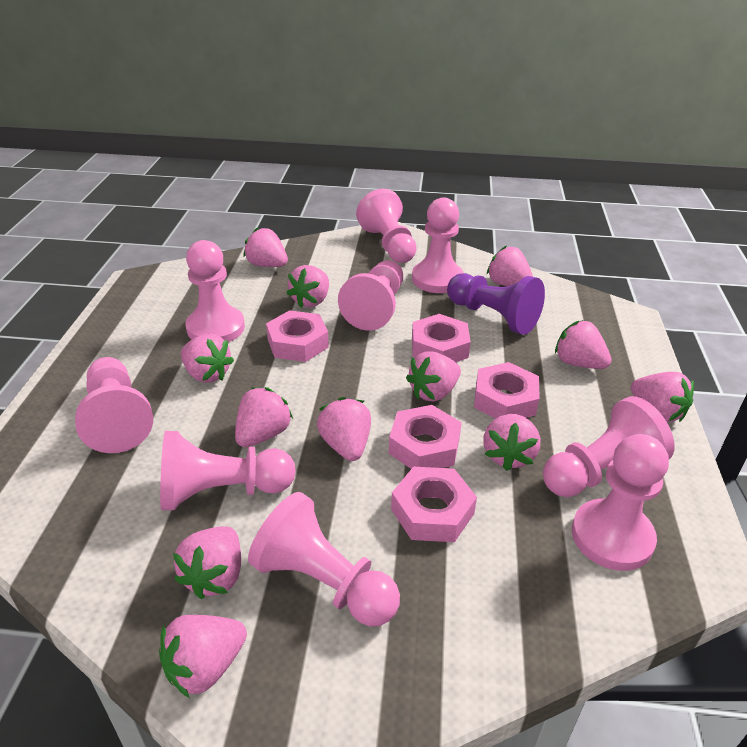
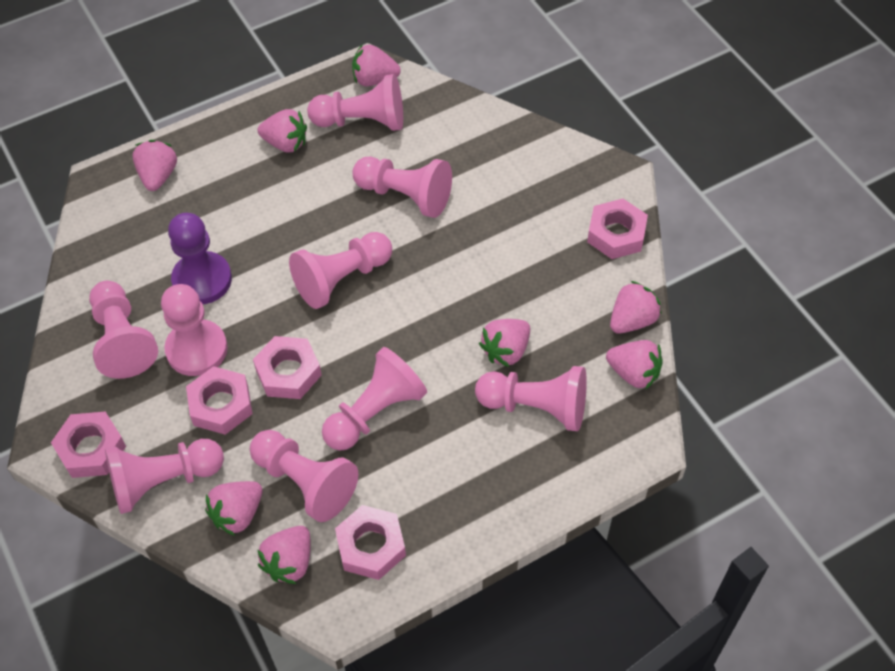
pink strawberry: [159,615,247,698] [173,526,241,599] [181,334,234,383] [235,387,293,447] [243,227,288,267] [287,265,329,308] [317,397,371,461] [406,351,461,402] [483,414,540,471] [487,246,533,286] [555,320,612,369] [631,372,694,422] = 12 -> [132,140,177,191] [205,481,262,536] [258,109,307,152] [258,526,311,584] [352,45,401,86] [479,319,530,367] [606,340,663,390] [610,281,662,334] = 8

